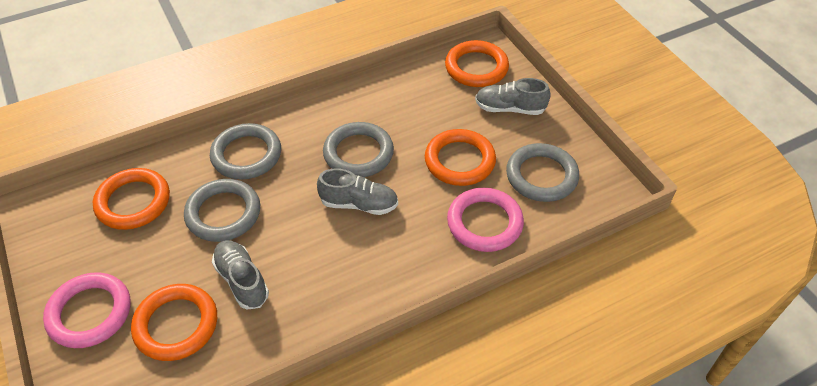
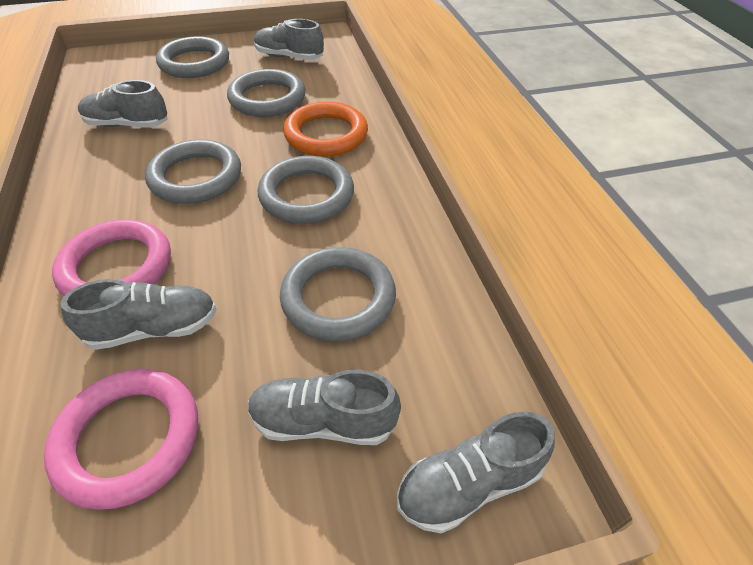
grey ring: [184,179,260,242] [210,123,281,180] [323,122,394,177] [506,143,579,202] = 4 -> [145,139,241,204] [156,36,229,78] [227,69,306,117] [258,156,354,224] [280,247,396,342] = 5
grey shoe: [212,240,269,309] [317,168,398,215] [475,78,550,115] = 3 -> [60,279,217,350] [78,80,168,128] [248,370,401,445] [254,19,324,60] [397,411,555,534] = 5
orange ring: [93,168,170,230] [131,284,217,361] [425,129,496,186] [445,40,509,87] = 4 -> [283,102,368,157] = 1

